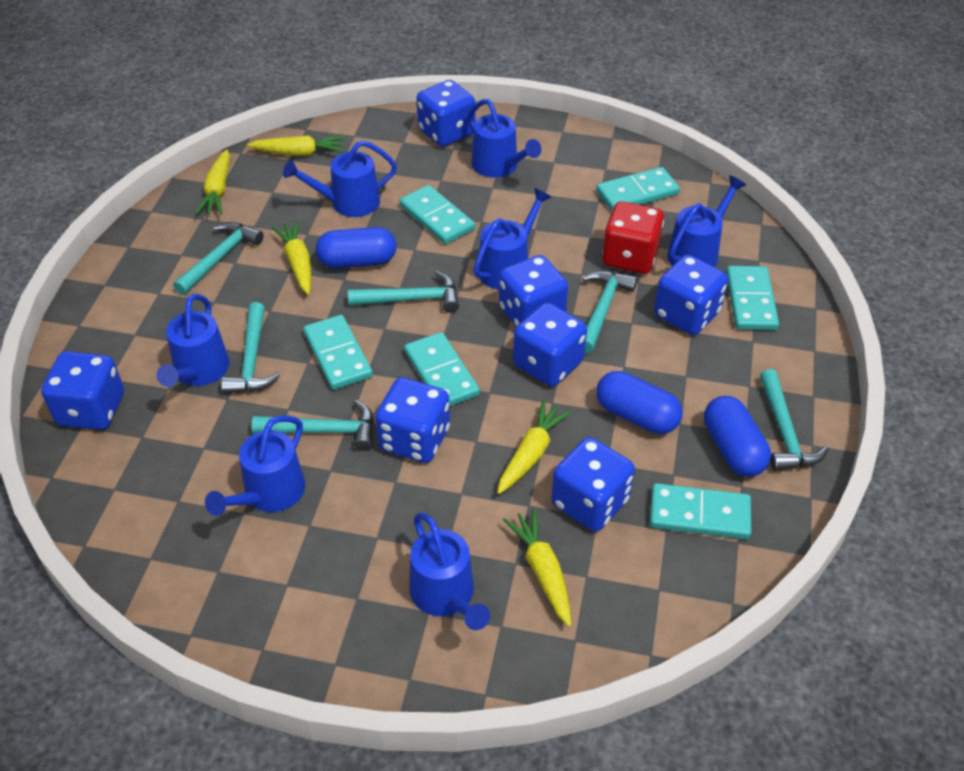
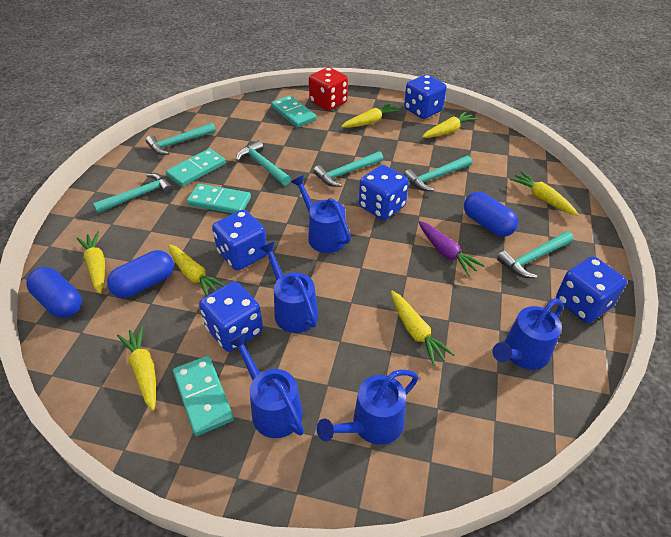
blue dice: [41,351,124,430] [375,377,450,463] [417,80,475,147] [499,255,568,327] [513,303,587,387] [551,437,635,532] [654,255,728,335] = 7 -> [199,281,263,352] [212,210,267,271] [359,165,409,220] [404,75,447,119] [556,256,627,323] = 5
blue watering can: [156,294,230,387] [205,415,305,516] [283,140,397,217] [409,513,490,630] [468,99,541,178] [474,188,551,290] [667,176,746,267] = 7 -> [228,333,304,438] [259,242,318,333] [291,175,351,253] [317,370,418,445] [493,298,563,370] = 5
purple carrot: none = 0 -> [418,221,485,276] = 1
turquoise domino: [303,315,373,390] [399,185,475,244] [404,332,480,407] [596,167,680,211] [650,483,751,539] [726,266,779,330] = 6 -> [166,148,226,187] [173,356,234,436] [187,184,251,214] [271,95,317,127] = 4
yellow carrot: [195,149,230,215] [247,135,346,156] [272,221,311,295] [497,400,572,494] [503,509,571,627] = 5 -> [76,231,105,294] [117,326,156,411] [168,244,225,296] [341,103,400,128] [391,291,455,366] [422,111,478,138] [509,171,579,216] = 7

